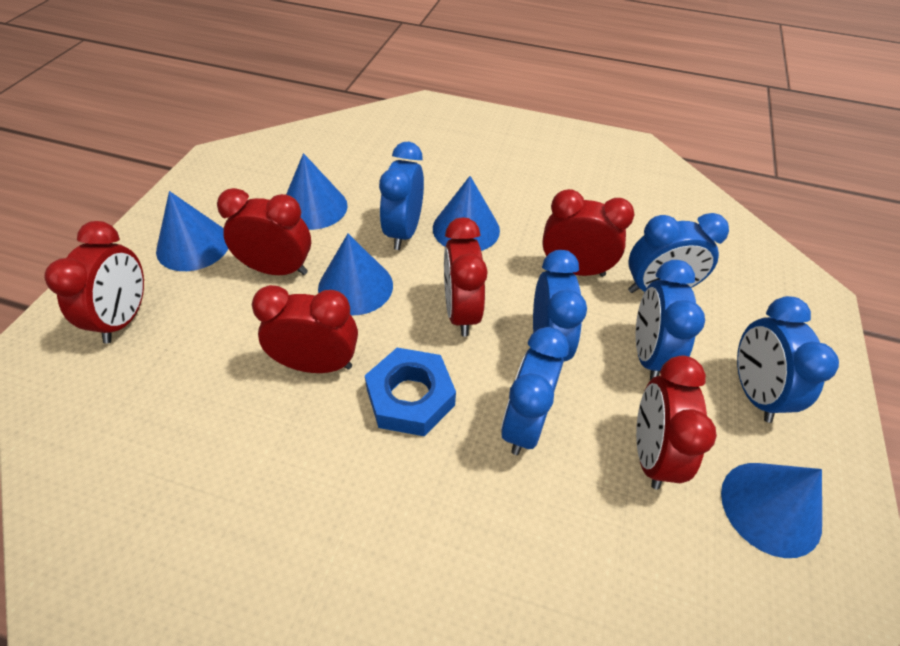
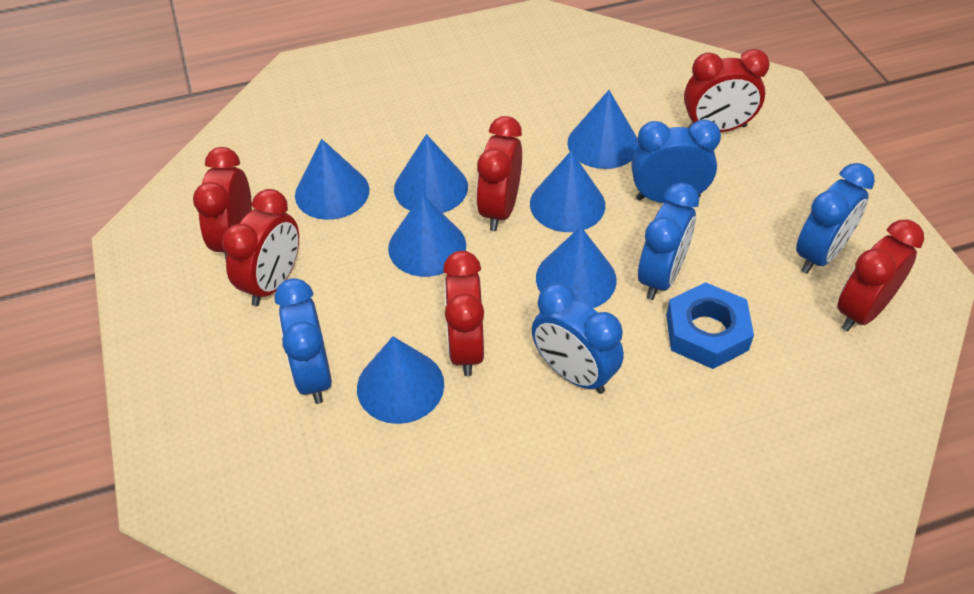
blue clock: [379,142,424,250] [501,327,569,455] [533,250,587,361] [628,213,729,293] [636,260,705,380] [737,296,839,423] = 6 -> [275,278,332,404] [532,283,624,394] [631,120,721,203] [638,183,699,300] [796,163,875,274] = 5
blue cone: [156,191,228,271] [286,153,348,230] [318,234,393,315] [433,176,500,251] [721,463,822,558] = 5 -> [295,139,370,220] [357,336,444,424] [388,194,466,277] [394,134,468,213] [530,151,605,232] [536,226,617,308] [567,90,639,169] = 7

